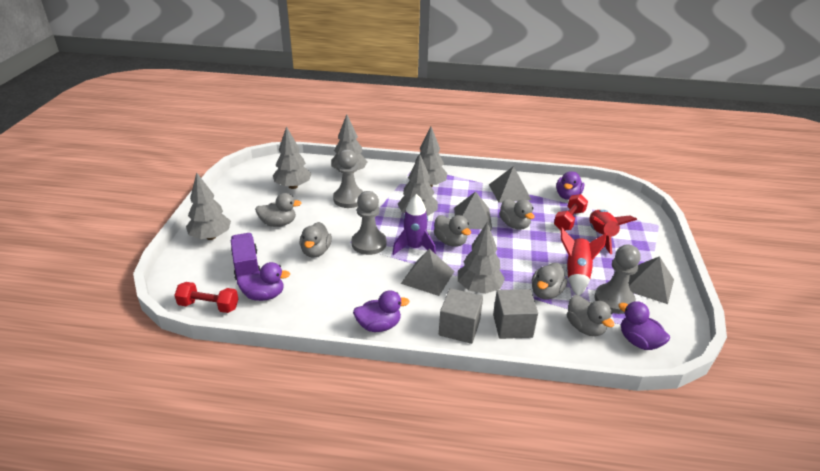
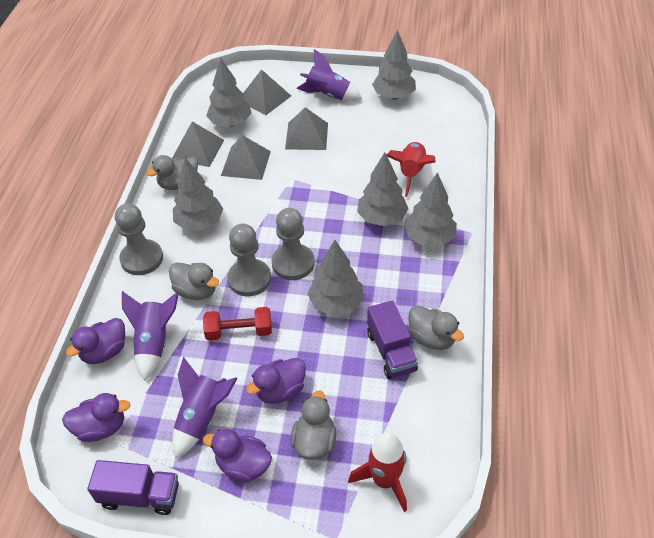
grey cube: [439,288,483,344] [493,289,538,339] = 2 -> none = 0
grey duck: [255,193,302,227] [300,222,332,257] [434,215,471,247] [499,199,534,230] [532,263,567,300] [567,295,614,336] = 6 -> [146,155,198,190] [169,262,219,300] [291,390,336,460] [409,305,464,350] = 4
purple rocket: [393,194,436,255] = 1 -> [122,291,179,381] [172,357,238,459] [296,49,362,101] = 3
purple truck: [231,233,261,281] = 1 -> [87,460,179,515] [367,300,418,379] = 2
red dumbbell: [174,282,238,313] [554,194,588,230] = 2 -> [203,307,272,341] = 1

